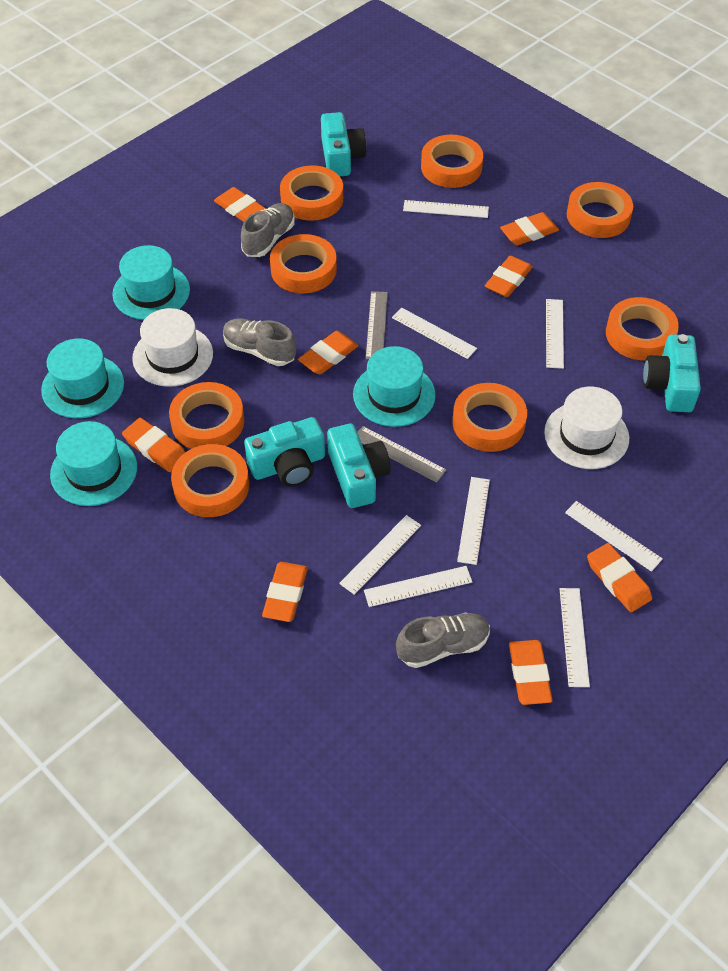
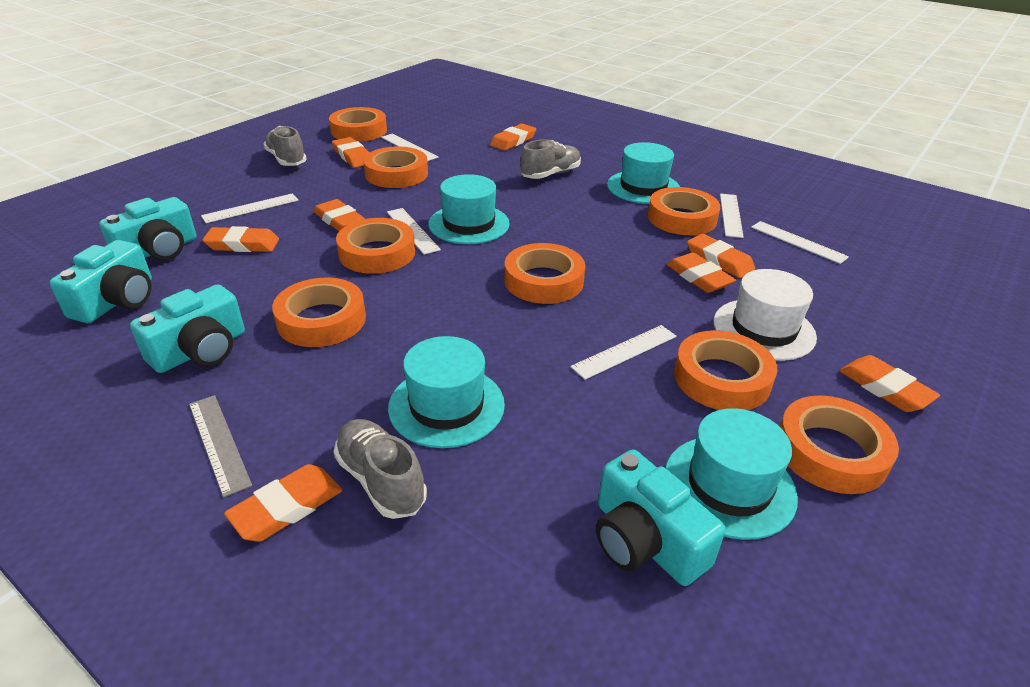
grey ruler: [357,426,446,483] [366,291,388,360] = 2 -> [189,395,252,498] = 1
white hat: [132,308,213,387] [544,386,629,469] = 2 -> [714,269,817,361] = 1
white ruler: [339,515,421,595] [364,566,472,607] [392,308,477,359] [403,200,489,218] [457,477,490,565] [546,299,564,369] [560,588,590,687] [565,501,663,572] = 8 -> [201,193,299,223] [381,134,439,161] [387,208,441,255] [570,325,677,380] [720,194,744,238] [751,221,849,264] = 6

